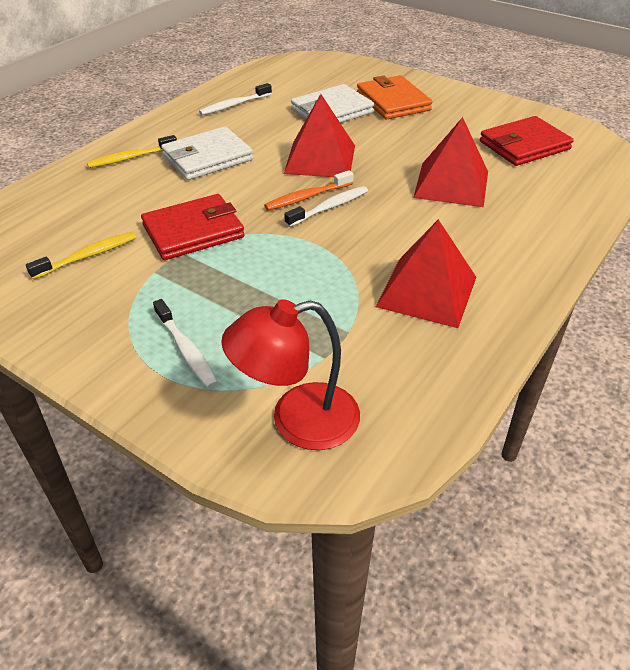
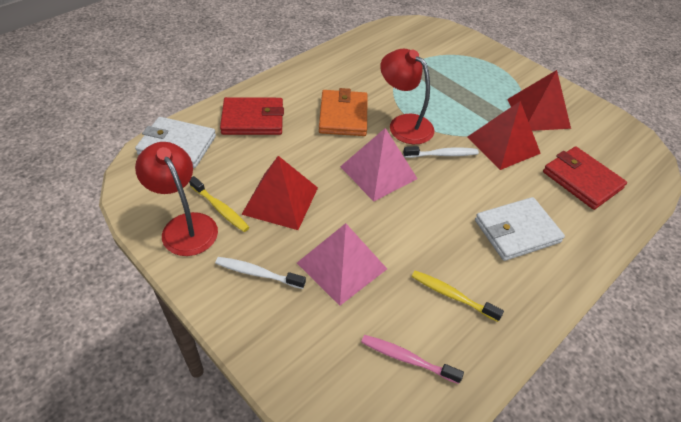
orange toothbrush: [264,170,354,211] = 1 -> none = 0
pink pyramid: none = 0 -> [297,223,387,306] [340,128,418,202] = 2
pink toothbrush: none = 0 -> [361,335,464,384] = 1
red lamp: [221,299,360,450] = 1 -> [135,142,218,256] [380,48,434,144] = 2
white toothbrush: [153,299,218,389] [199,83,272,115] [284,186,368,227] = 3 -> [215,257,306,289] [403,146,479,158] = 2

